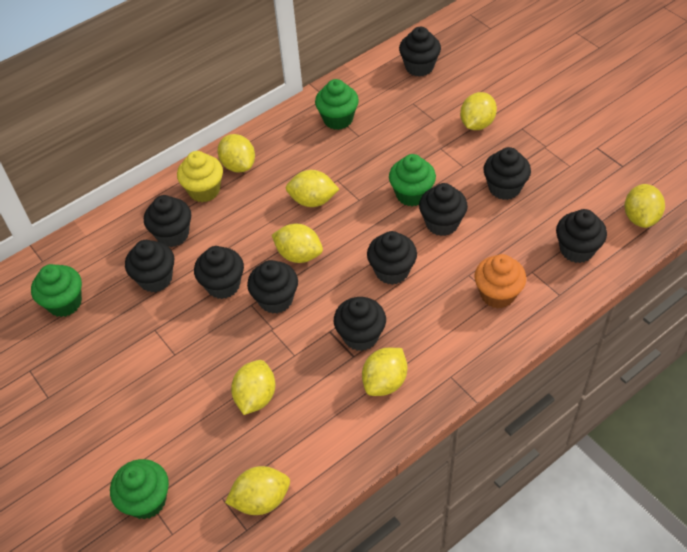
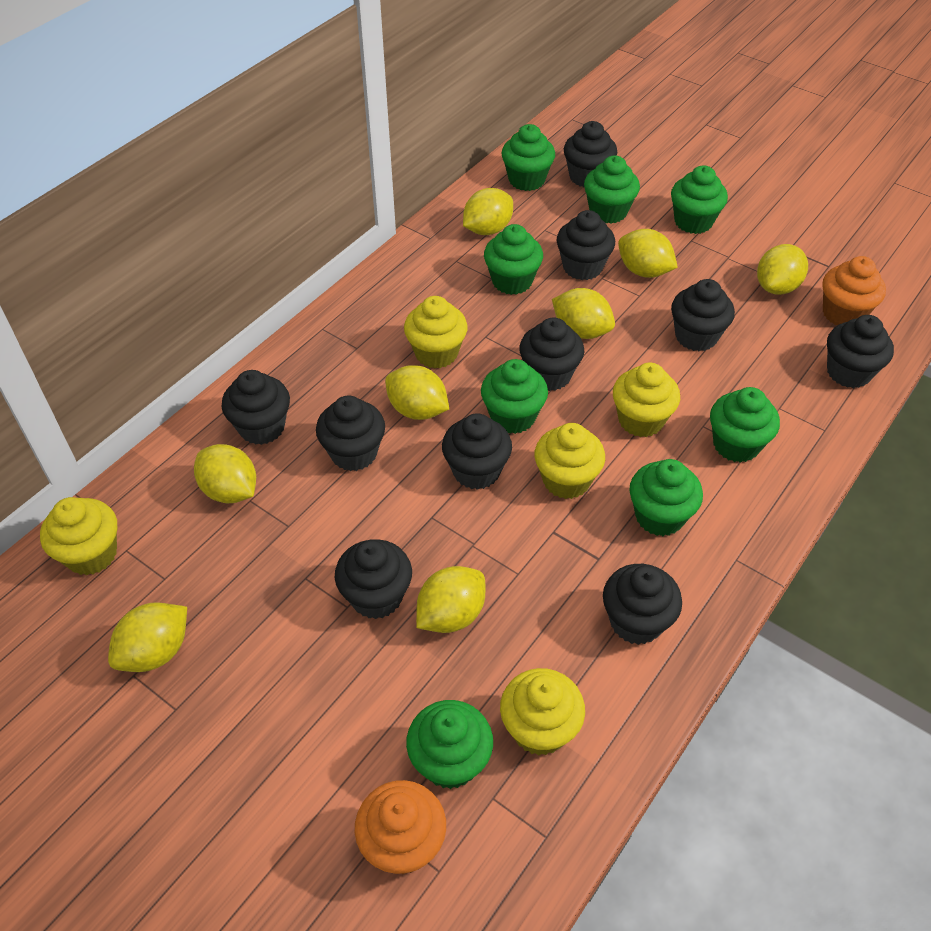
green cupcake: [31,264,82,317] [110,459,169,519] [315,79,359,130] [389,154,436,206] = 4 -> [406,700,493,789] [481,359,548,434] [484,224,543,295] [501,124,555,191] [584,155,640,224] [629,459,703,536] [671,165,728,234] [710,387,780,463] = 8
orange cupcake: [474,254,526,309] = 1 -> [355,780,446,874] [822,256,886,325] = 2
yellow cupcake: [177,151,223,202] = 1 -> [40,497,117,576] [404,296,468,369] [500,668,585,756] [534,423,605,499] [613,362,680,437] = 5

